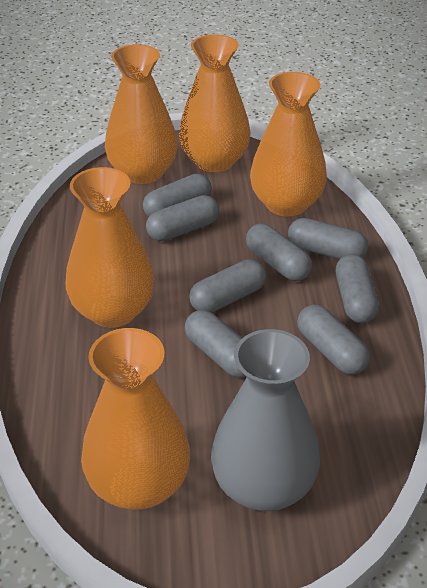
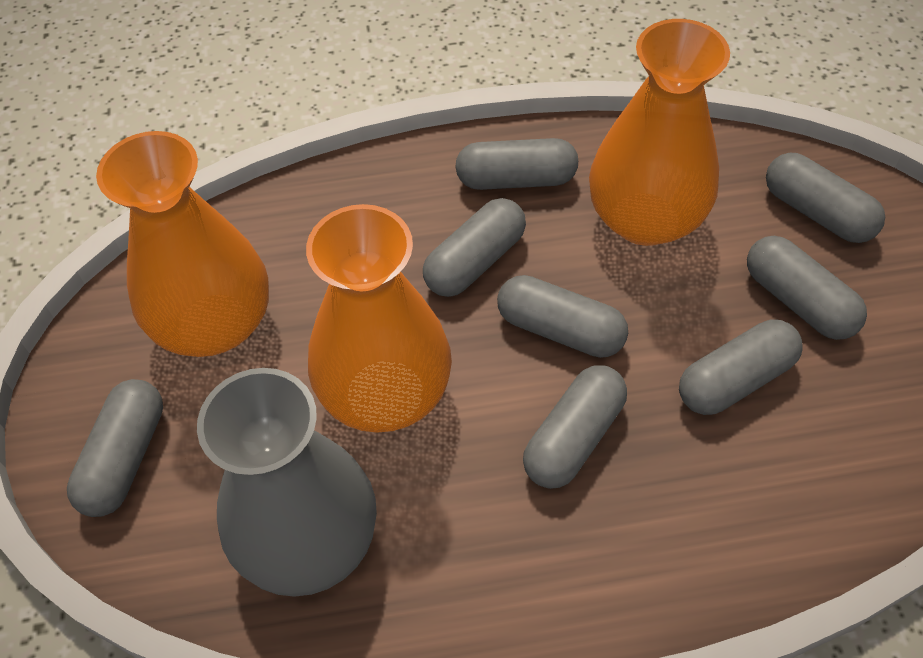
orange vase: [66,167,155,328] [81,328,190,510] [105,44,178,184] [179,34,250,172] [250,72,327,217] = 5 -> [96,131,269,357] [306,204,452,433] [589,19,730,246] = 3

